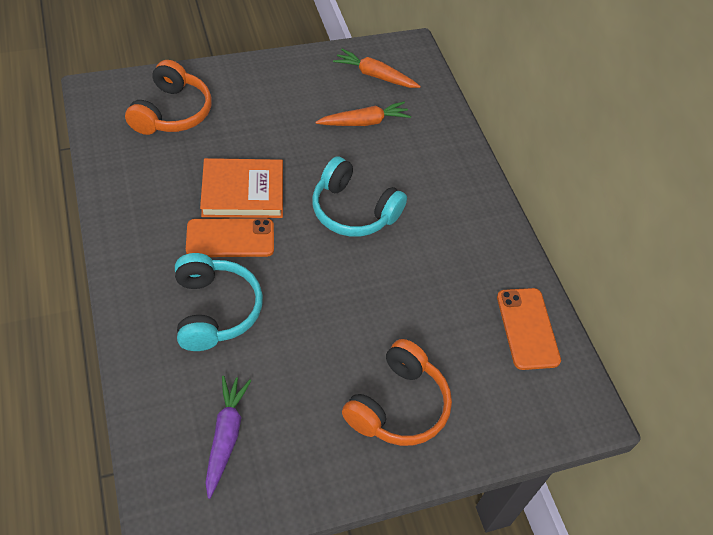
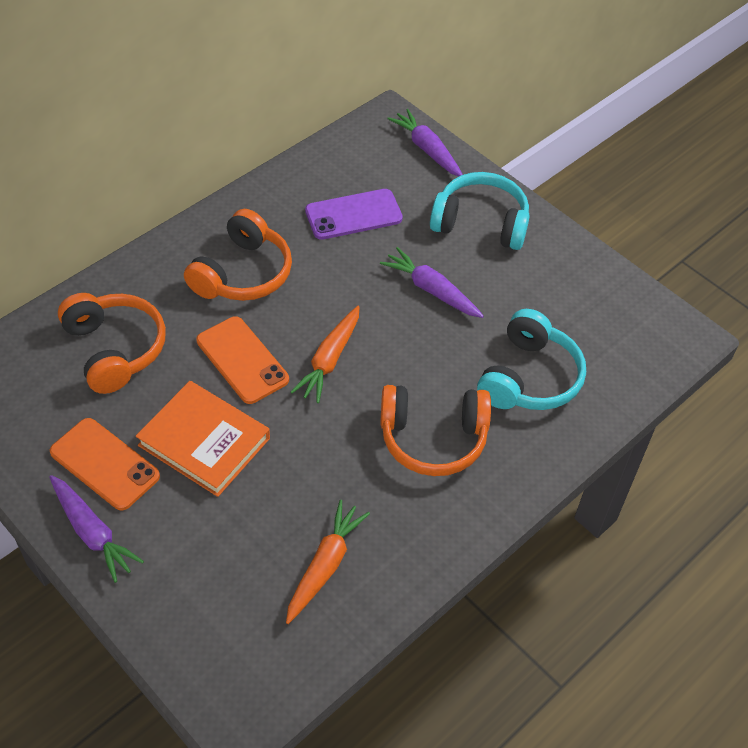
orange headphones: [125,60,212,135] [342,339,452,446] = 2 -> [58,293,166,394] [184,209,292,301] [380,385,491,476] = 3
purple carrot: [205,376,251,499] = 1 -> [49,475,144,583] [380,247,484,318] [387,109,463,176] = 3
purple phone: none = 0 -> [305,189,403,240] = 1

